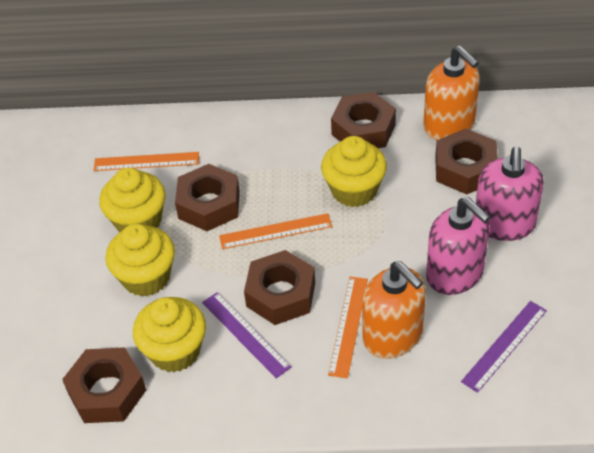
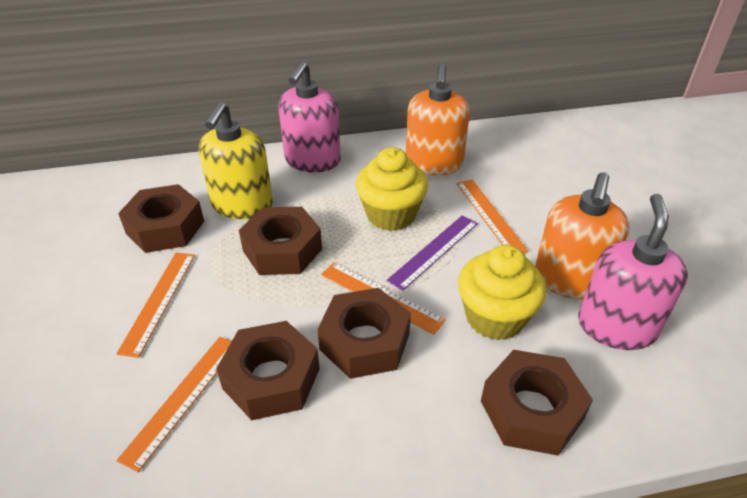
orange ruler: [94,152,199,171] [219,213,332,249] [328,276,368,379] = 3 -> [116,252,195,358] [116,337,232,472] [321,262,446,335] [456,180,528,253] = 4
purple ruler: [202,292,291,378] [461,301,547,393] = 2 -> [387,215,478,291] = 1
yellow cupcake: [99,168,165,232] [105,224,175,297] [133,297,206,372] [321,136,387,207] = 4 -> [356,147,428,231] [458,245,546,340] = 2
yellow soap dispenser: none = 0 -> [199,102,273,219] = 1

